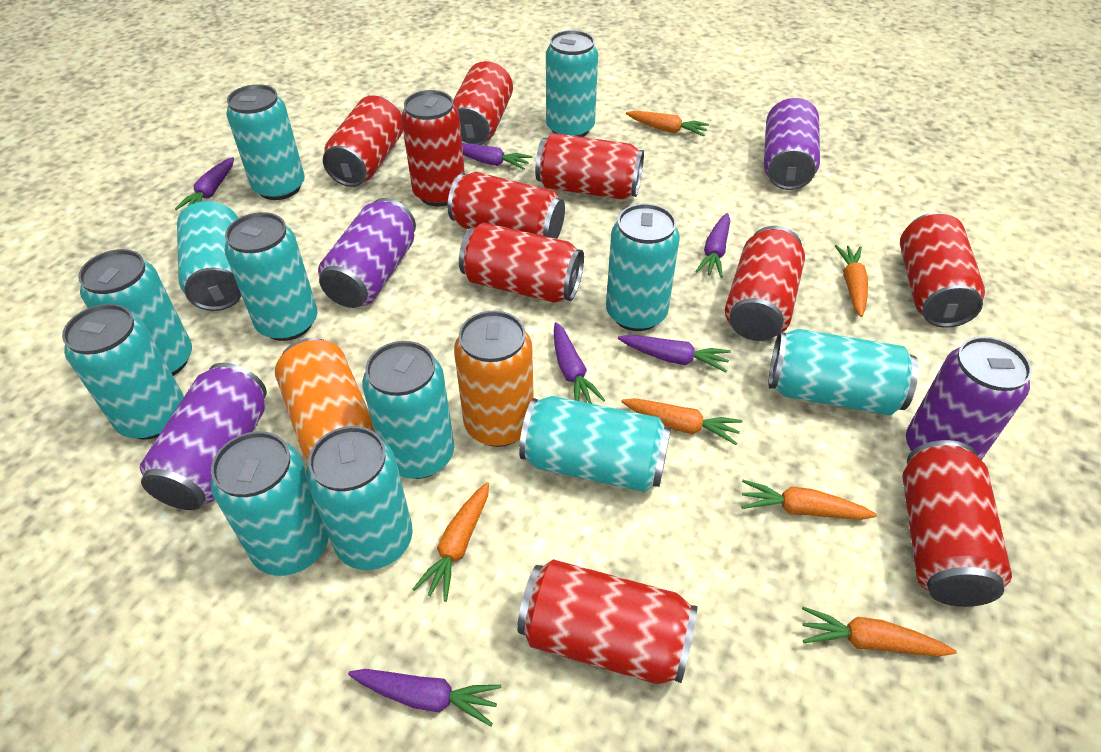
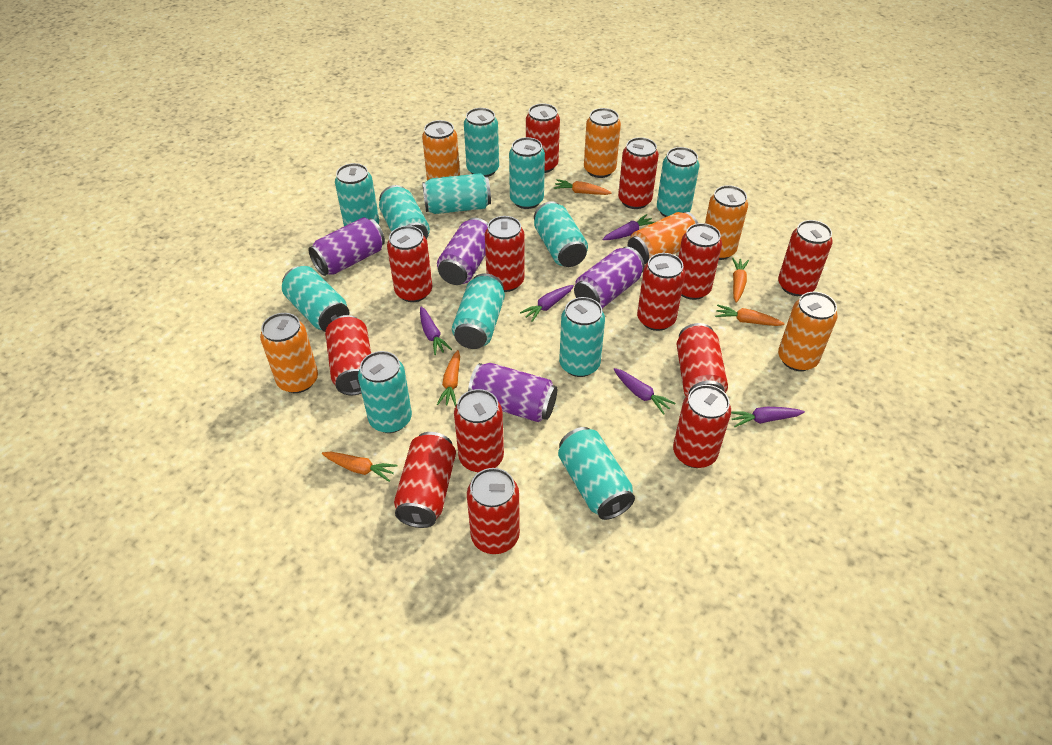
orange can: [275,338,375,459] [454,310,534,447] = 2 -> [260,313,318,393] [422,120,460,181] [584,108,621,178] [628,212,698,265] [705,185,748,260] [778,292,838,371] = 6
orange carrot: [413,482,489,602] [621,398,742,445] [626,111,709,137] [741,480,877,520] [802,607,956,657] [835,245,868,317] = 6 -> [322,451,397,482] [437,350,460,406] [554,179,612,195] [715,305,785,326] [732,257,749,303] = 5
purple carrot: [175,157,234,210] [348,669,501,726] [462,143,532,170] [554,322,605,404] [618,335,731,372] [695,213,730,278] = 6 -> [420,306,452,355] [520,285,574,322] [602,214,655,240] [614,368,676,415] [731,407,805,427] = 5
red can: [323,95,403,187] [401,90,465,206] [448,172,565,239] [453,61,513,145] [459,223,584,303] [517,559,697,684] [535,133,644,199] [725,226,805,341] [900,213,985,328] [902,440,1012,607] = 10 -> [325,315,371,395] [387,226,432,302] [394,432,456,528] [454,389,504,472] [467,468,520,554] [485,216,525,292] [526,103,560,173] [618,137,659,209] [637,253,685,331] [673,385,731,468] [677,323,728,396] [678,223,722,300] [778,220,833,296] = 13

